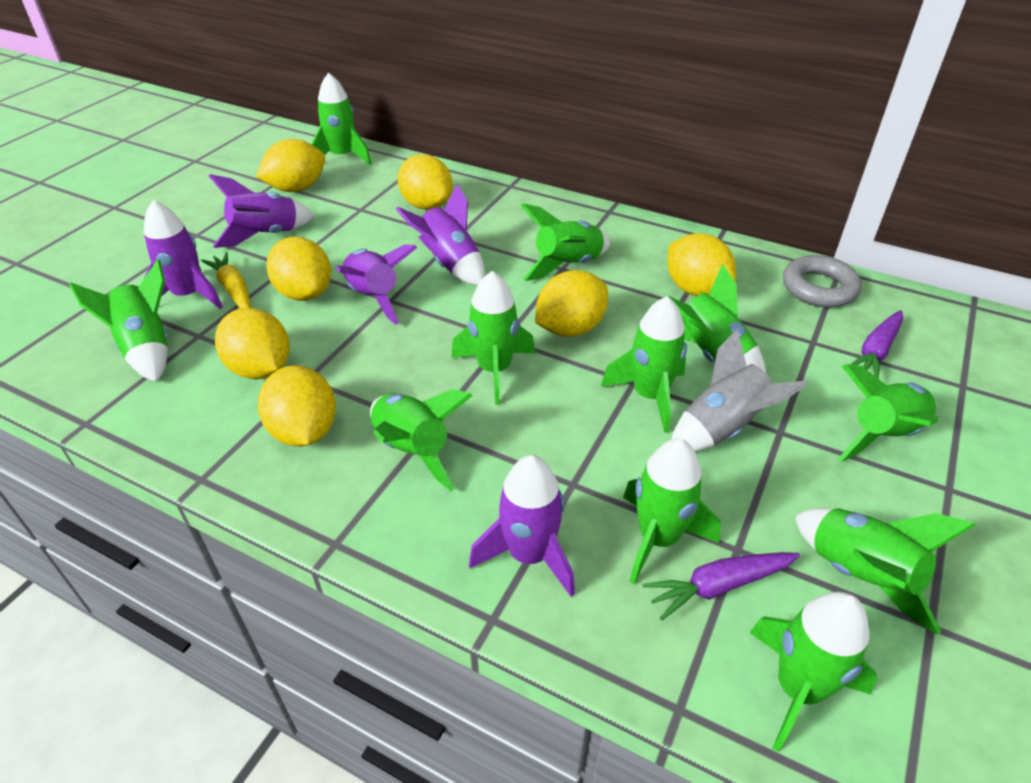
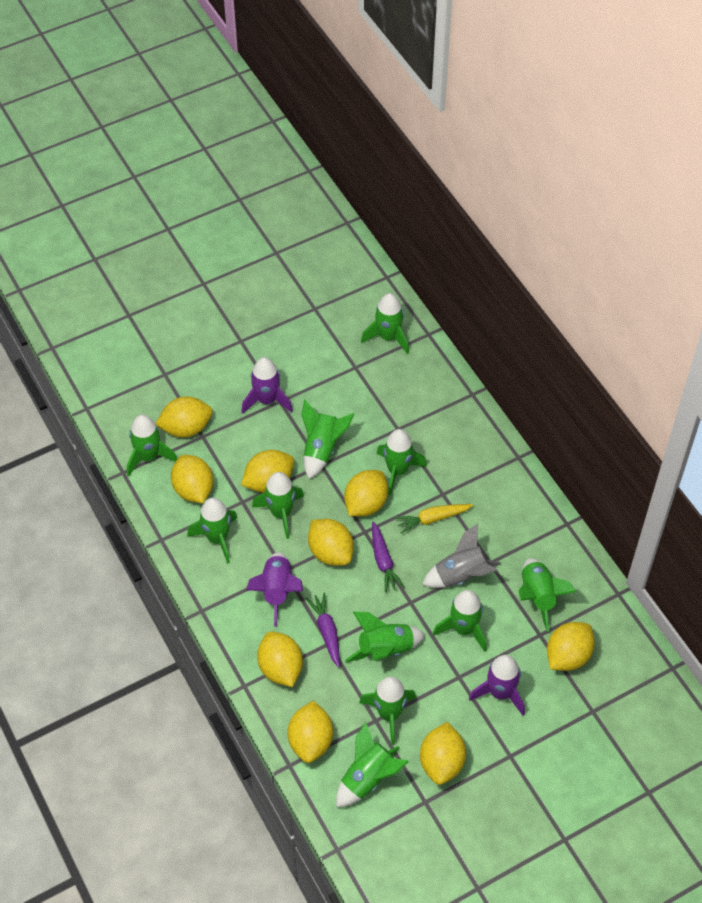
grey ring: [783,255,862,308] = 1 -> none = 0
purple rocket: [143,200,223,309] [209,174,314,248] [336,244,417,325] [396,184,485,285] [469,455,575,597] = 5 -> [241,357,293,414] [246,552,303,626] [469,655,525,716] = 3
yellow lemon: [215,308,290,380] [256,139,325,192] [258,365,336,446] [267,237,331,301] [397,154,453,210] [535,270,608,337] [667,233,736,296] = 7 -> [156,397,213,438] [171,455,213,503] [241,450,294,493] [257,632,303,687] [287,701,333,763] [308,519,354,566] [344,470,388,516] [420,722,466,785] [547,622,595,671] = 9

